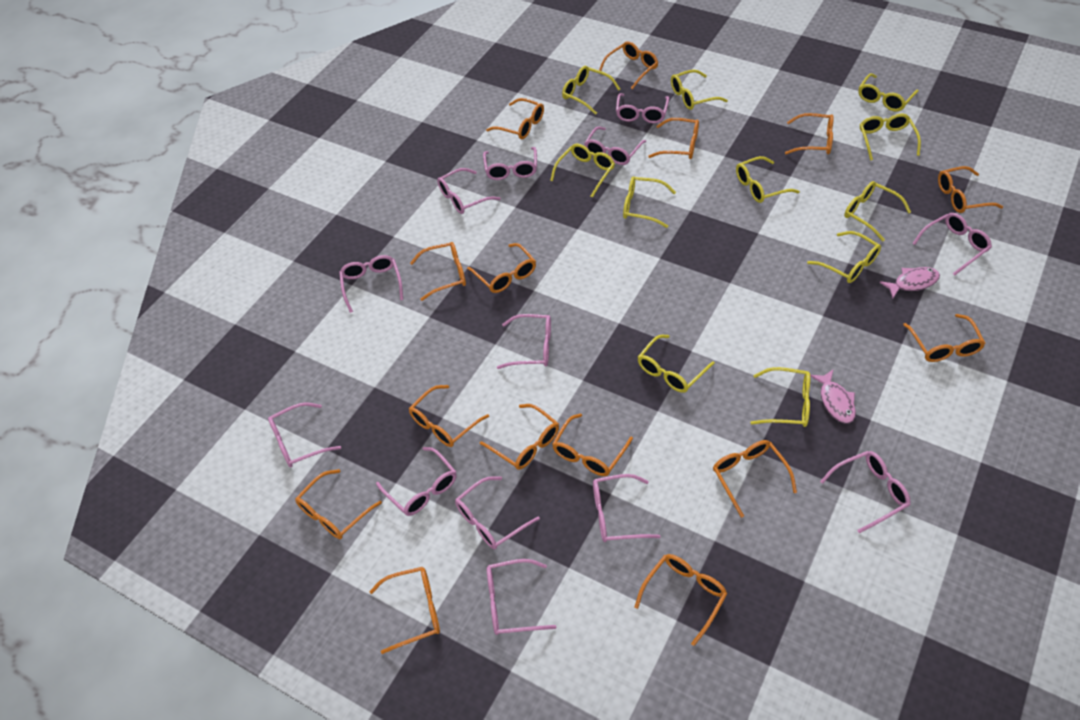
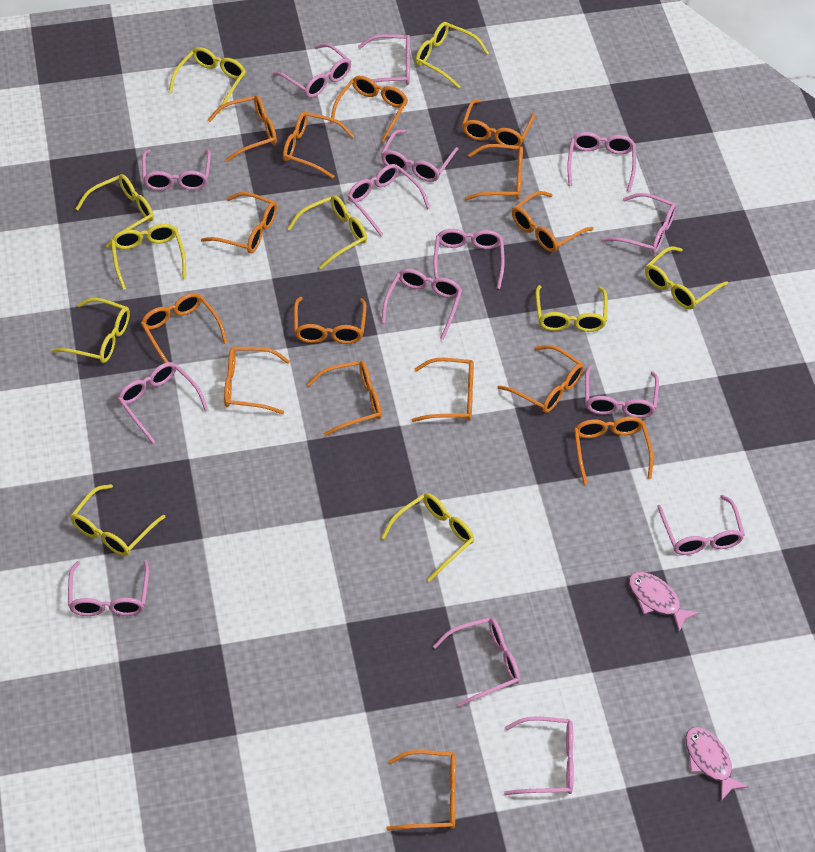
pink glasses: [268,402,341,467] [339,255,403,313] [376,447,457,516] [437,168,501,214] [455,476,540,549] [483,147,537,180] [487,559,556,635] [497,314,551,369] [584,126,646,165] [593,474,661,542] [616,93,669,123] [820,451,911,533] [912,213,992,276] = 13 -> [68,560,149,616] [118,362,208,444] [142,149,211,191] [273,43,351,98] [348,164,430,236] [358,34,410,85] [381,129,458,182] [381,269,462,340] [433,229,505,289] [433,617,520,707] [504,717,574,795] [567,132,636,192] [585,366,659,418] [602,193,677,254] [657,495,745,555] = 15
yellow glasses: [550,144,615,197] [562,66,620,115] [623,176,676,228] [638,335,715,393] [671,69,728,110] [736,156,800,203] [751,367,810,427] [807,231,881,283] [844,181,911,241] [858,73,919,111] [860,114,921,161] = 11 -> [51,298,130,363] [71,484,165,556] [75,174,154,248] [111,224,186,290] [168,47,246,113] [287,195,367,269] [381,493,474,582] [415,22,489,89] [536,285,608,332] [645,246,728,310] = 10

